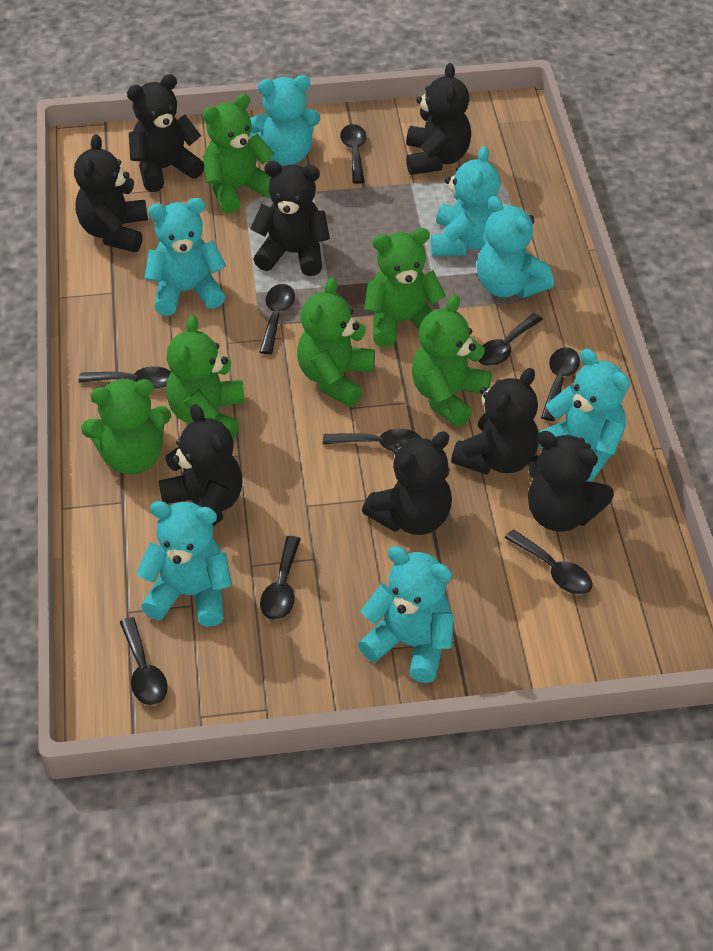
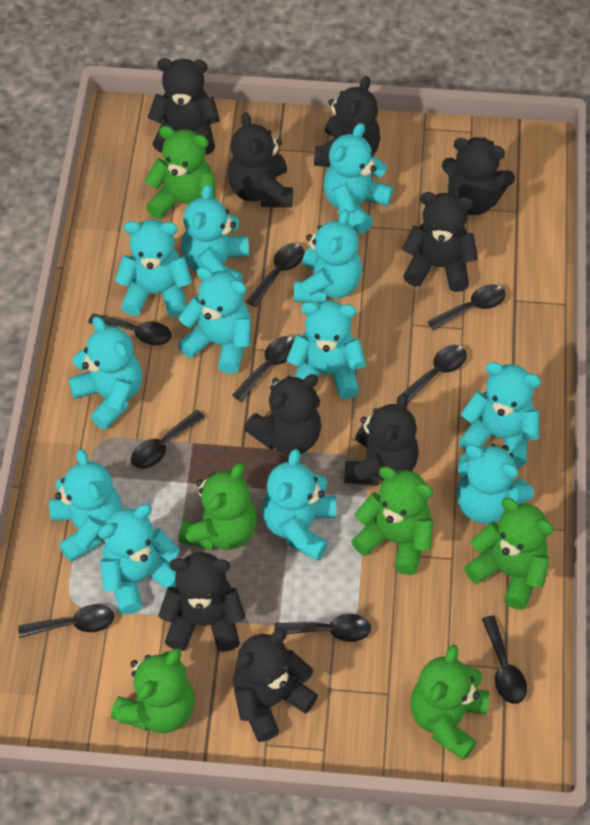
black teddy bear: [74,134,148,252] [127,74,204,192] [159,404,242,526] [250,161,330,276] [362,432,452,535] [406,63,471,175] [451,368,539,475] [528,431,614,532] = 8 -> [147,58,220,155] [158,552,245,652] [228,112,293,208] [233,629,318,742] [244,374,322,455] [314,76,380,167] [344,393,419,486] [402,192,478,292] [442,137,515,215] = 9
turquoise teddy bear: [136,501,232,627] [144,198,226,316] [250,75,321,166] [358,546,454,683] [431,146,500,256] [477,196,554,298] [538,348,630,482] = 7 -> [49,449,122,562] [68,316,142,430] [98,504,180,615] [115,219,192,317] [178,267,251,374] [181,184,249,282] [262,449,336,561] [286,300,366,399] [294,209,362,303] [323,123,393,234] [457,444,534,524] [459,362,541,467] = 12

